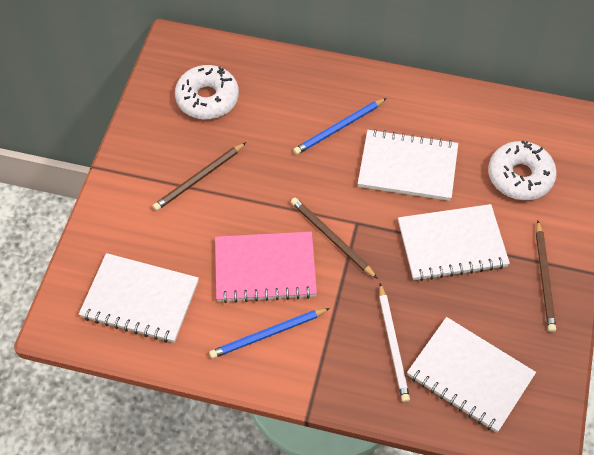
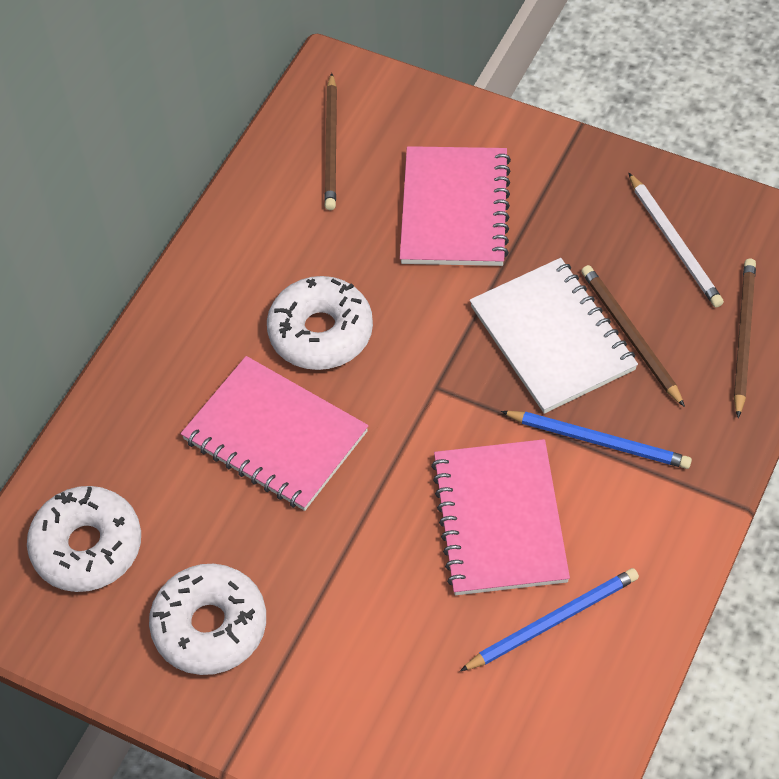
pink notebook: [215,232,317,303] = 1 -> [181,356,369,511] [400,146,511,266] [431,439,570,595] = 3
white donut: [175,65,239,119] [488,141,557,200] = 2 -> [27,486,141,592] [149,564,266,675] [267,276,373,370] = 3
white notebook: [79,253,199,343] [358,129,458,201] [398,204,510,281] [407,317,536,433] = 4 -> [470,258,638,414] = 1

